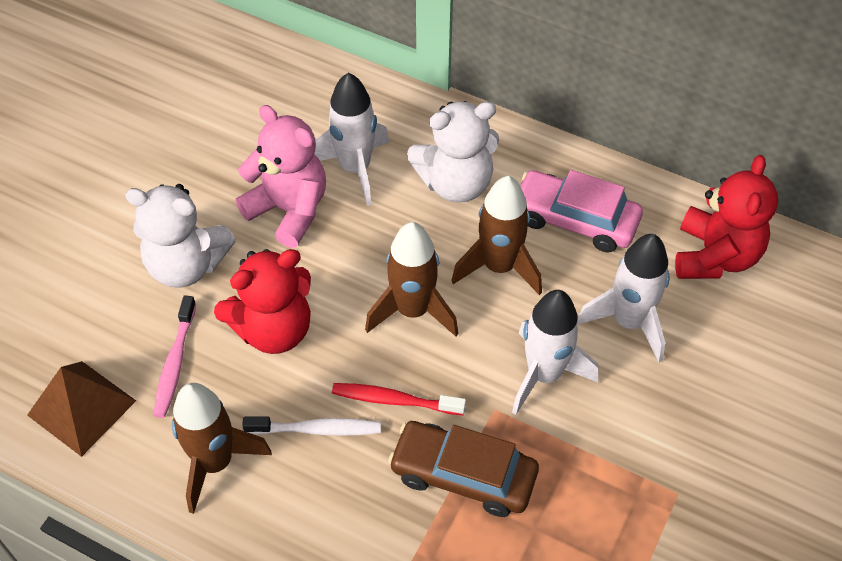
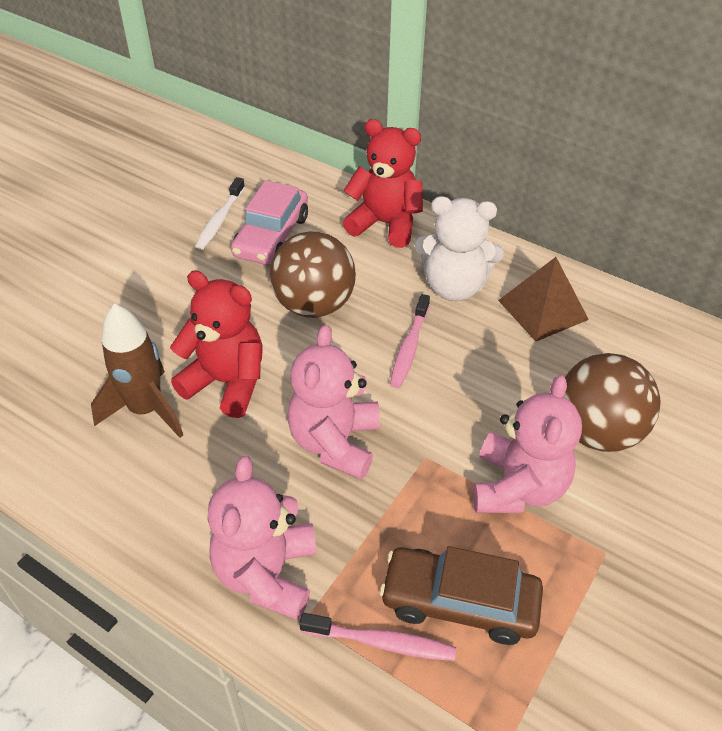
brown ball: none = 0 -> [269,231,356,318] [564,353,660,452] = 2
brown rocket: [172,383,272,514] [365,222,459,336] [451,176,542,295] = 3 -> [91,303,183,438] = 1
pink teddy bear: [235,105,326,248] = 1 -> [208,456,316,620] [287,325,380,479] [473,375,582,513] = 3
pink toothbrush: [153,295,196,418] = 1 -> [299,613,456,661] [390,294,430,388] = 2
red toothbrush: [332,383,466,415] = 1 -> none = 0
white rocket: [314,73,389,206] [512,290,599,415] [578,234,670,362] = 3 -> none = 0
white teddy bear: [125,184,236,288] [407,101,499,203] = 2 -> [415,196,504,301] = 1

